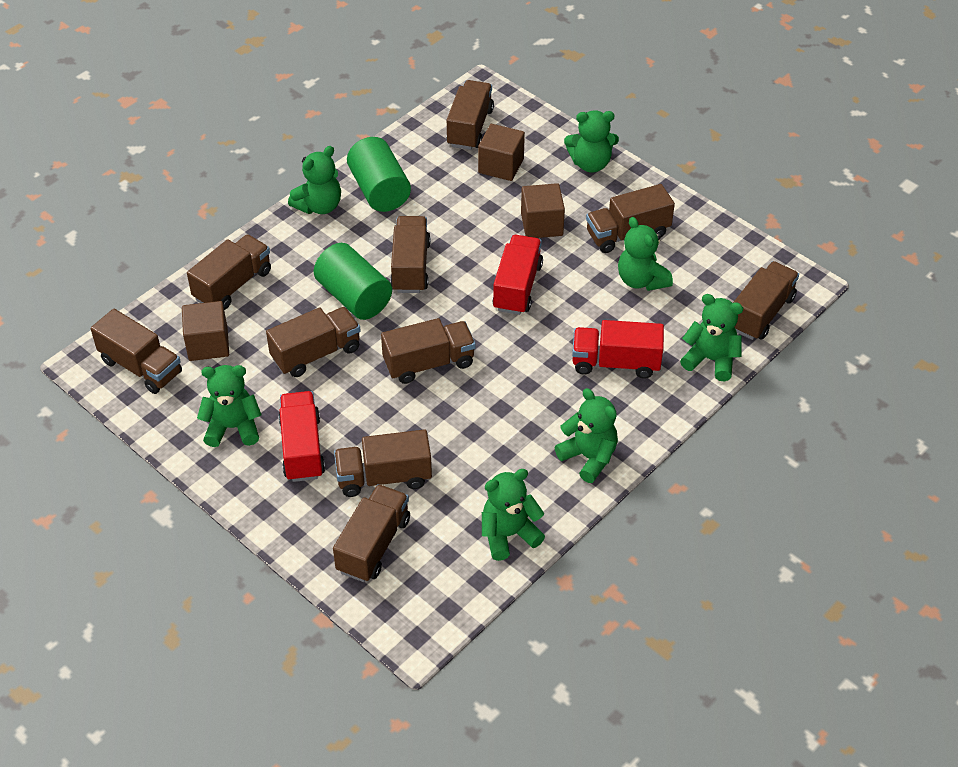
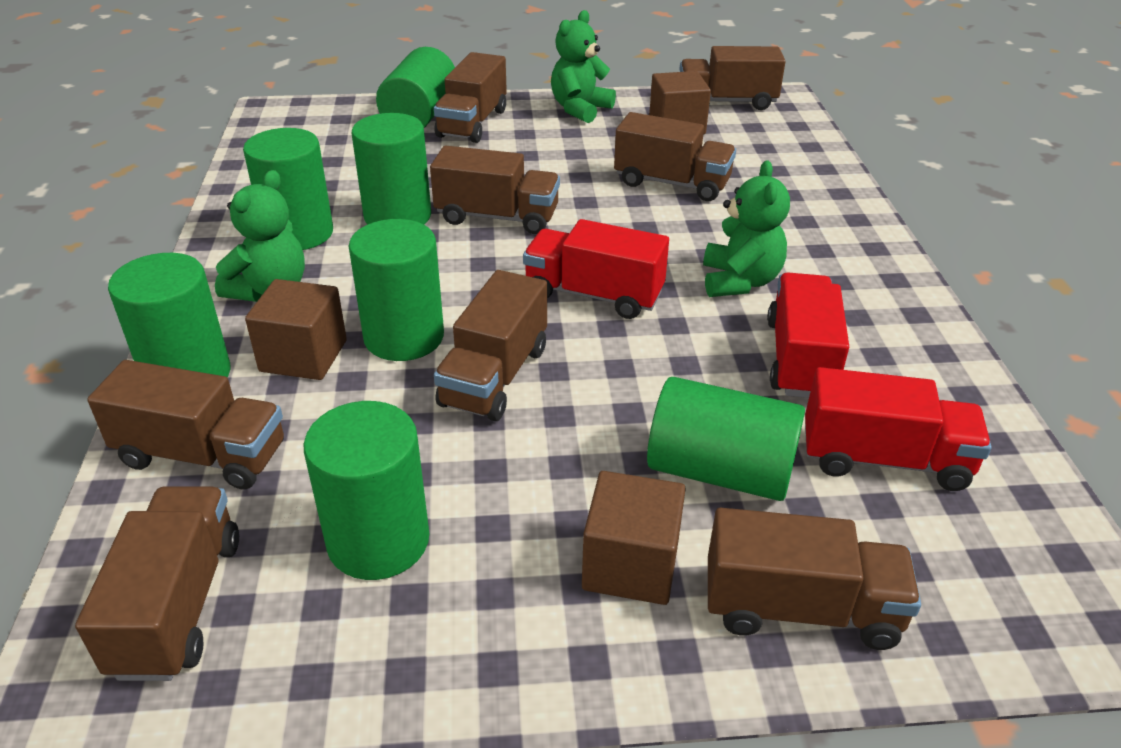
brown truck: [91,309,182,394] [187,234,271,310] [266,307,361,377] [333,484,410,582] [334,429,432,497] [381,318,476,384] [390,216,431,293] [447,80,494,150] [586,184,675,253] [733,261,799,340] = 10 -> [75,486,239,681] [87,360,284,490] [430,146,560,234] [434,52,507,143] [434,270,547,421] [614,112,736,201] [679,46,786,110] [708,508,921,650] = 8
green cylinder: [314,243,392,320] [347,137,411,212] = 2 -> [108,253,230,378] [243,128,333,250] [304,401,429,580] [349,219,444,361] [352,113,431,224] [376,47,455,128] [647,377,805,501] = 7
green teddy bear: [197,365,261,447] [288,146,341,214] [482,469,545,561] [555,388,618,483] [564,110,619,173] [618,217,673,291] [680,294,743,381] = 7 -> [215,170,305,302] [551,10,616,123] [703,160,790,297] = 3

